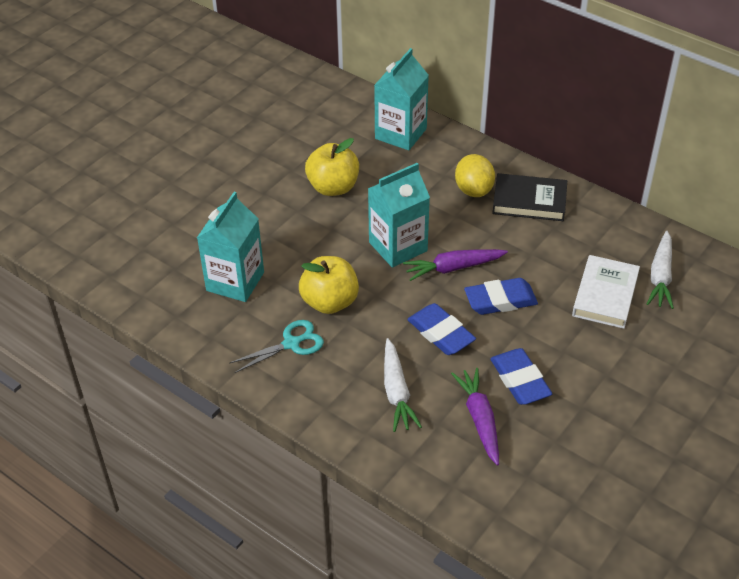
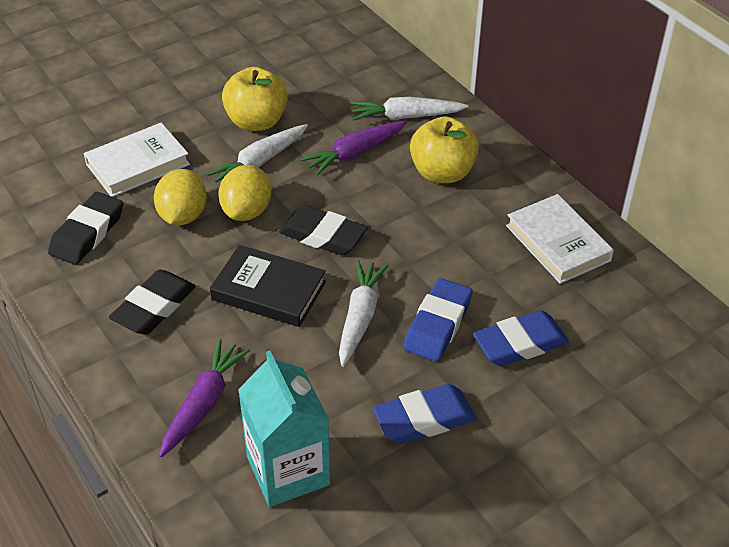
black eraser: none = 0 -> [48,192,123,265] [109,270,196,335] [279,205,368,255] = 3
turquoise carton: [197,192,264,302] [368,163,430,268] [374,48,429,150] = 3 -> [238,351,330,507] = 1
turquoise scissors: [230,320,324,373] = 1 -> none = 0
white book: [572,255,640,329] = 1 -> [84,123,190,197] [506,194,614,284] = 2
white carrot: [384,338,422,432] [647,231,674,309] = 2 -> [206,124,308,183] [339,259,389,367] [350,97,468,121] = 3
yellow lemon: [455,154,495,197] = 1 -> [154,169,207,225] [219,165,271,221] = 2

